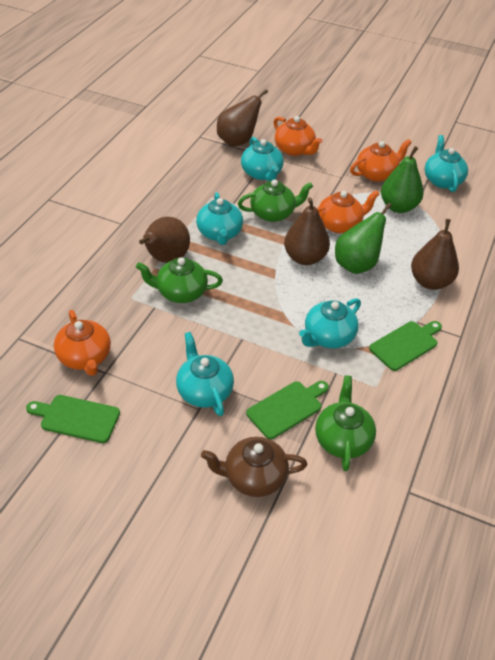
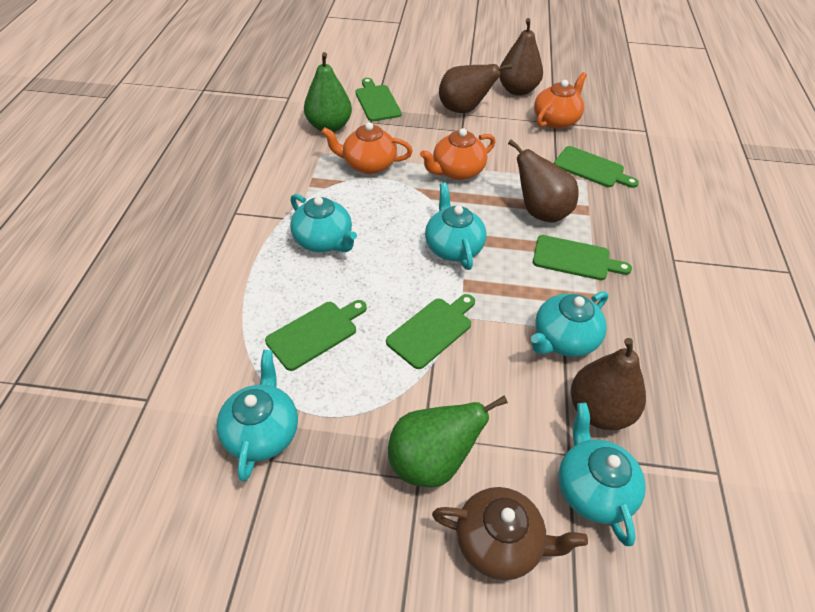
green cutting board: [26,395,120,443] [246,381,329,439] [369,321,442,371] = 3 -> [265,300,367,371] [355,78,402,121] [386,294,475,369] [533,235,632,280] [554,146,639,188] = 5
green teapot: [136,257,223,303] [238,179,313,222] [315,376,376,471] = 3 -> none = 0
orange teapot: [54,310,111,376] [273,116,322,156] [317,190,380,233] [350,139,412,182] = 4 -> [321,122,413,174] [420,128,496,180] [534,72,587,129] = 3

